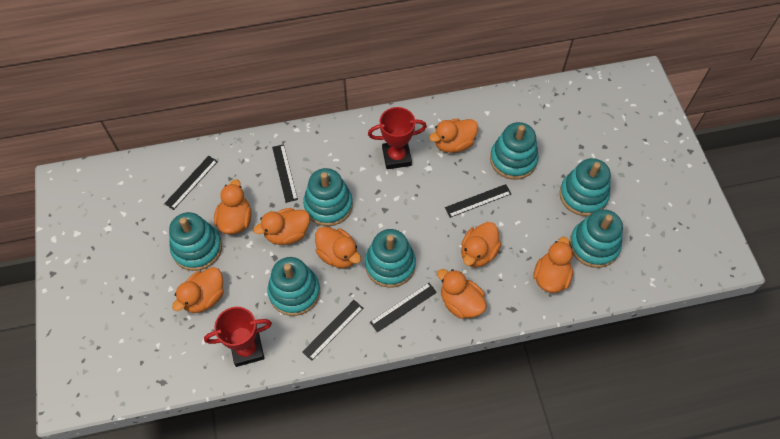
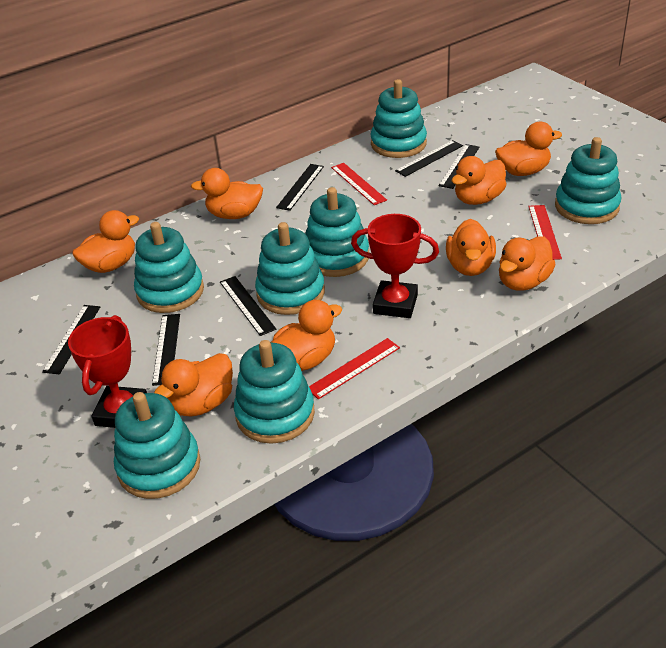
black ruler: [164,156,218,210] [272,144,298,203] [302,300,363,361] [370,283,437,333] [445,184,511,218] = 5 -> [42,305,100,374] [152,314,180,386] [220,276,276,336] [276,164,324,211] [395,140,463,177] [438,144,479,189] = 6
red ruler: none = 0 -> [309,338,400,399] [331,163,387,205] [528,205,562,260] = 3

